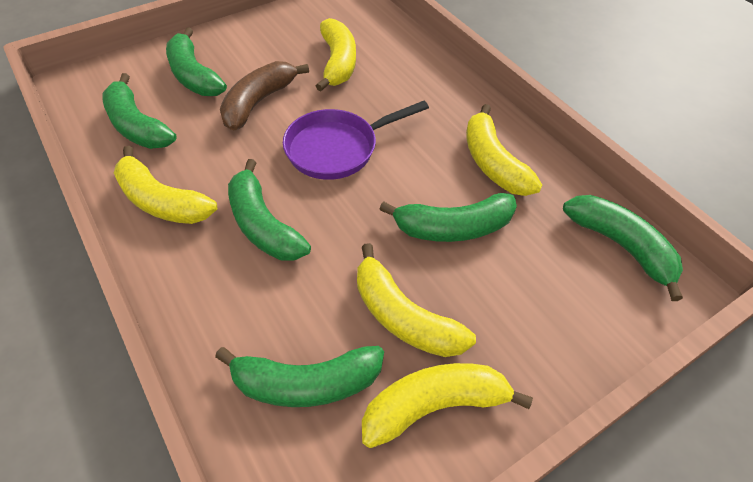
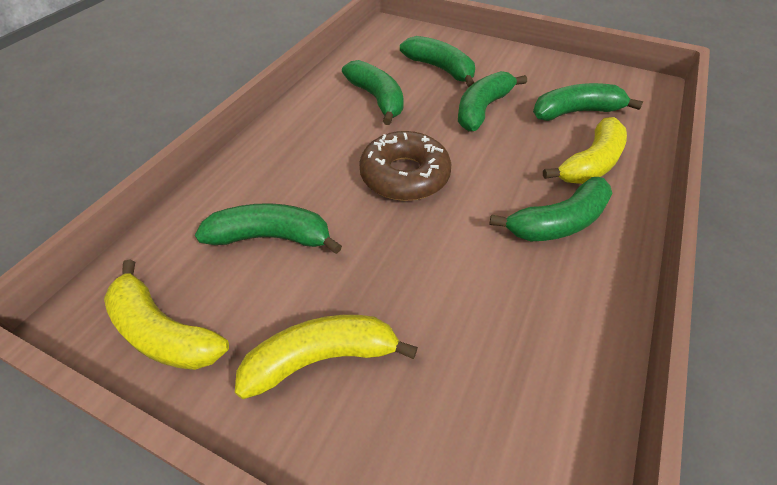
brown banana: [220,61,309,131] = 1 -> none = 0
brown donut: none = 0 -> [359,131,451,201] = 1
purple pan: [283,101,429,180] = 1 -> none = 0
yellow banana: [114,146,217,224] [316,18,356,91] [357,243,476,357] [362,363,533,448] [466,104,542,196] = 5 -> [104,260,229,370] [235,315,418,399] [543,117,627,184] = 3

